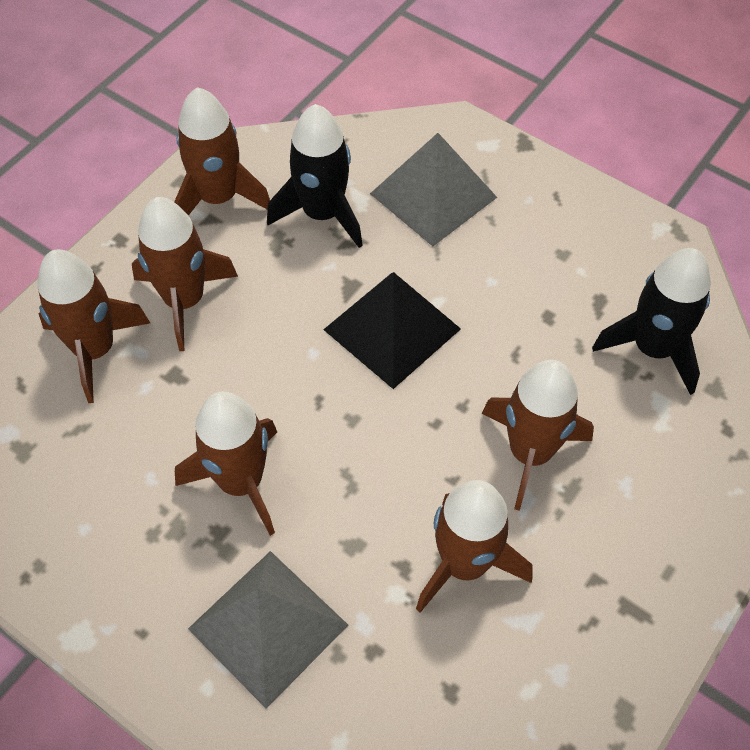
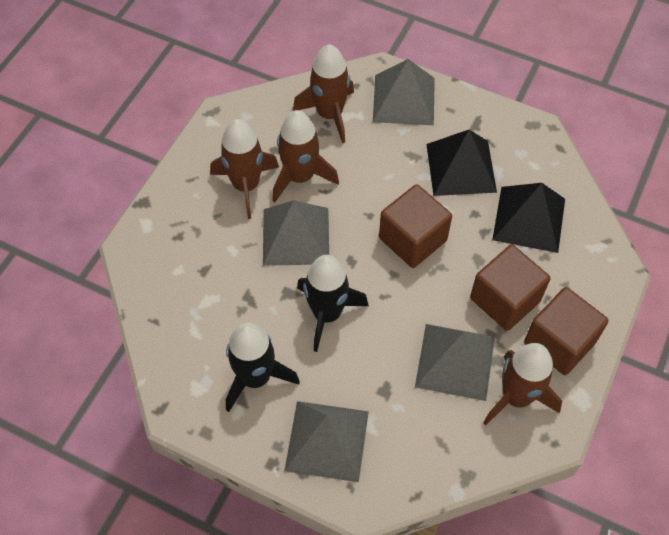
black pyramid: [323,272,461,389] = 1 -> [426,130,497,196] [492,183,565,253] = 2
brown cube: none = 0 -> [379,184,452,268] [470,245,550,331] [524,287,609,375] = 3
brown rocket: [37,249,150,403] [132,197,238,351] [174,87,270,216] [175,391,277,536] [416,480,533,612] [482,360,594,511] = 6 -> [210,119,279,219] [273,110,339,202] [293,44,354,143] [483,343,562,425] = 4
grey pyramid: [188,551,348,709] [370,133,497,247] = 2 -> [263,200,329,266] [284,401,369,482] [373,59,435,125] [415,324,495,401] = 4

